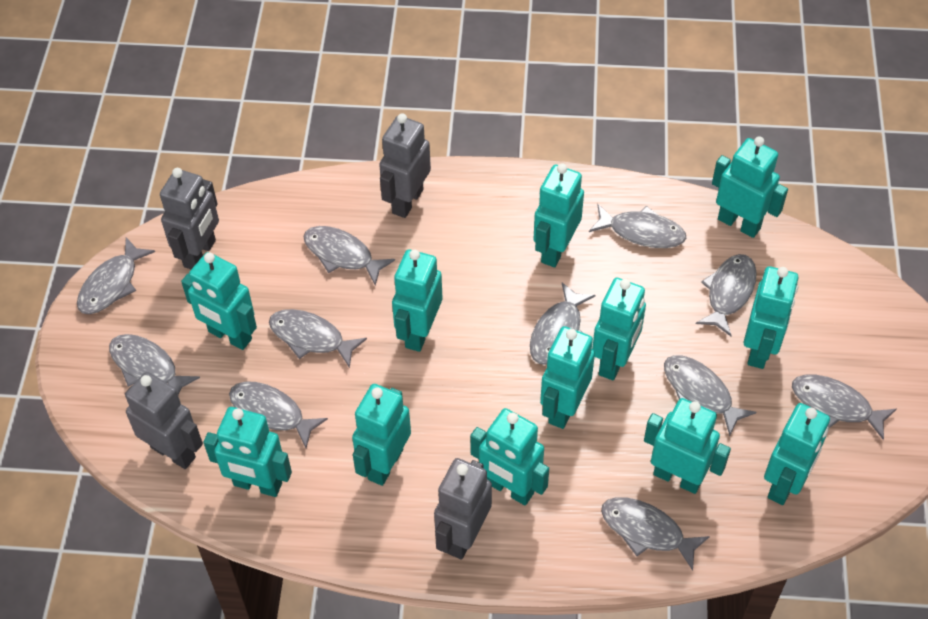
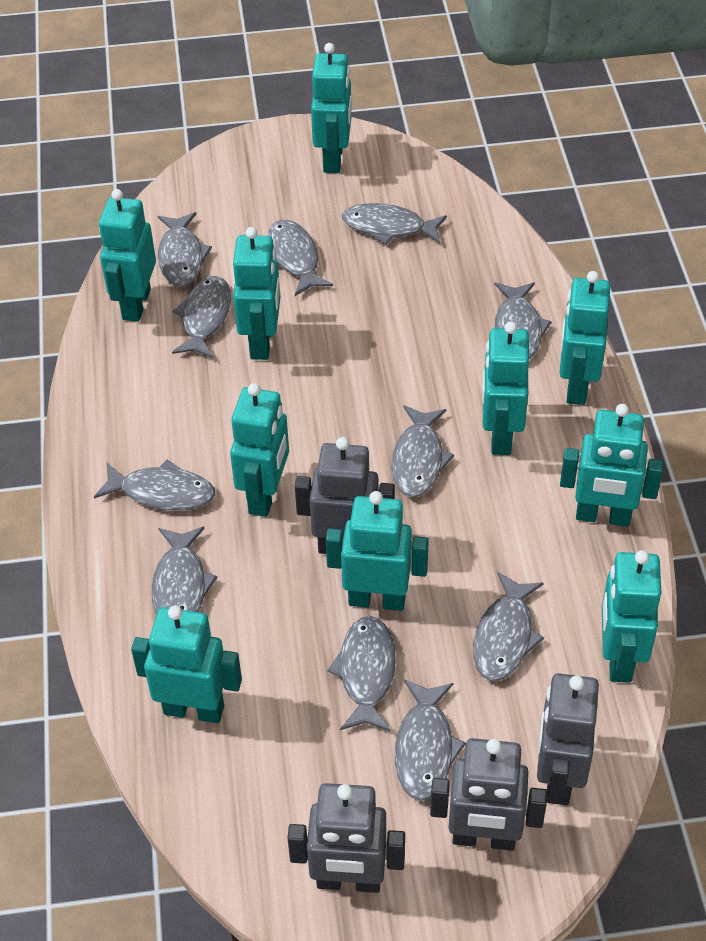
turquoise robot: [181,252,257,350] [203,407,292,497] [352,384,411,486] [392,249,443,352] [470,408,549,505] [533,163,584,267] [540,326,595,429] [592,278,646,380] [644,398,731,494] [712,136,788,238] [744,266,798,369] [764,403,830,505] = 12 -> [99,189,156,322] [131,605,242,723] [230,383,289,517] [233,227,280,360] [311,43,352,173] [326,491,429,611] [482,322,529,455] [560,271,610,405] [560,404,664,527] [602,550,661,683] = 10

